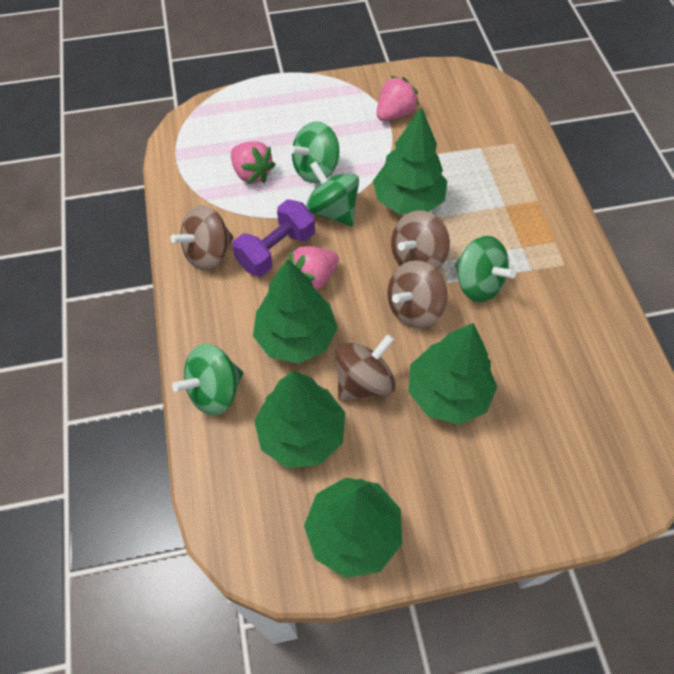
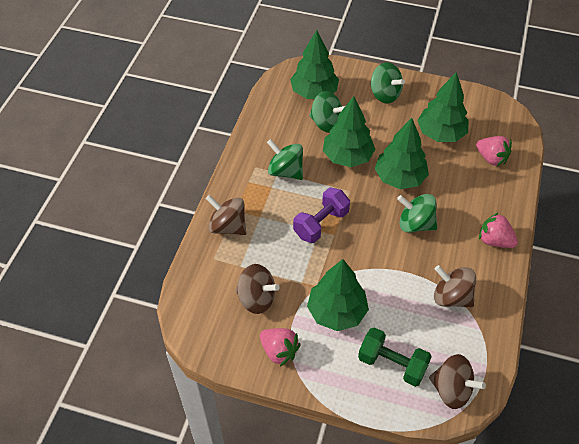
green dumbbell: none = 0 -> [358,327,432,387] = 1

